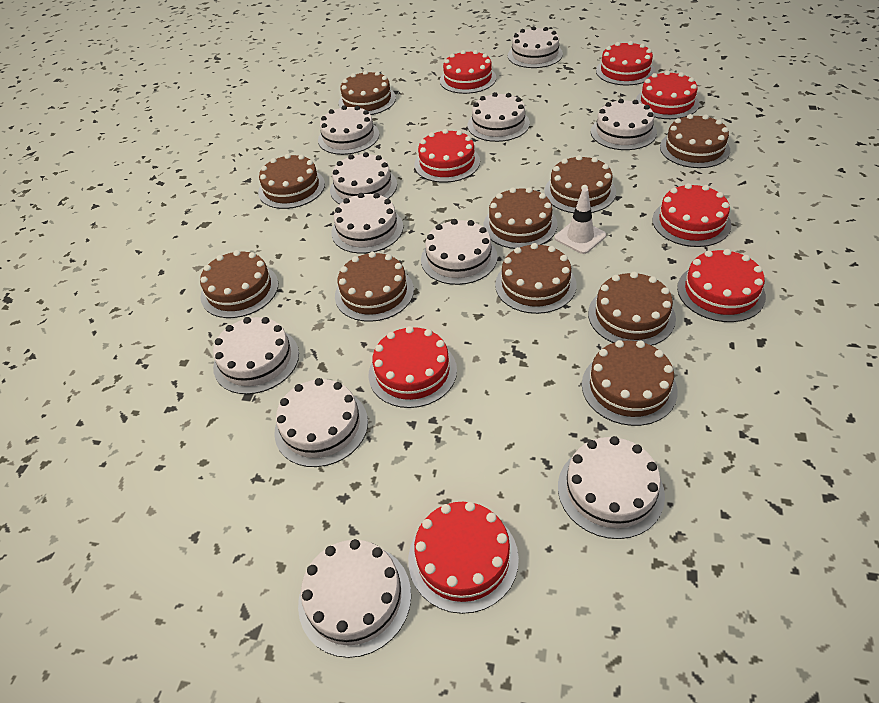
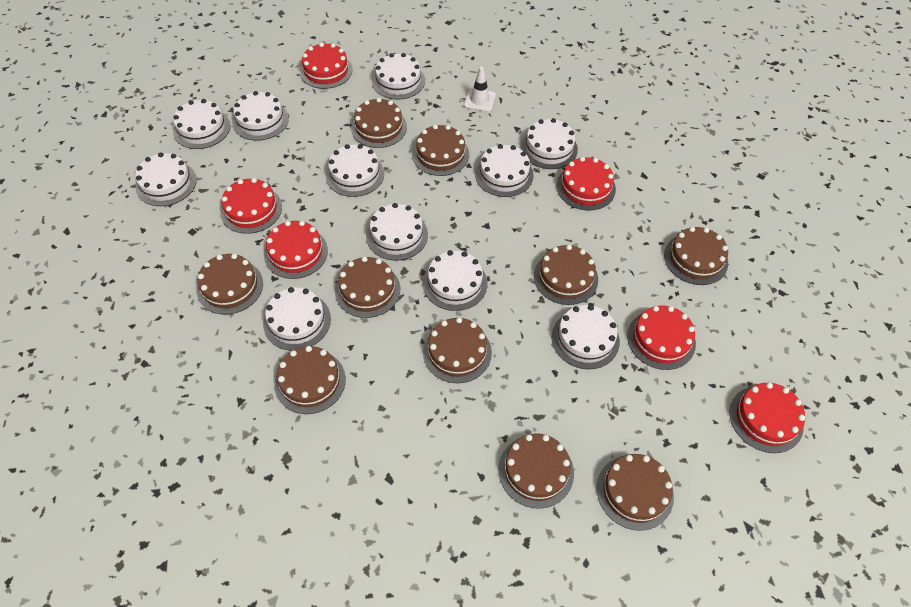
red cake: [369,326,457,408] [408,502,519,614] [414,129,480,183] [440,50,496,94] [596,41,655,85] [635,71,699,119] [652,183,732,247] [677,249,766,322] = 8 -> [221,178,282,234] [264,221,328,279] [300,43,353,89] [556,157,616,210] [627,305,696,370] [729,382,805,453] = 6

